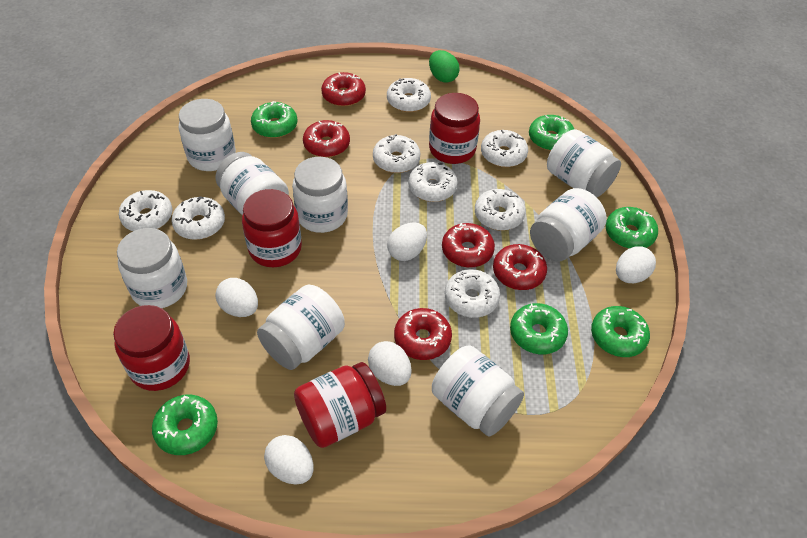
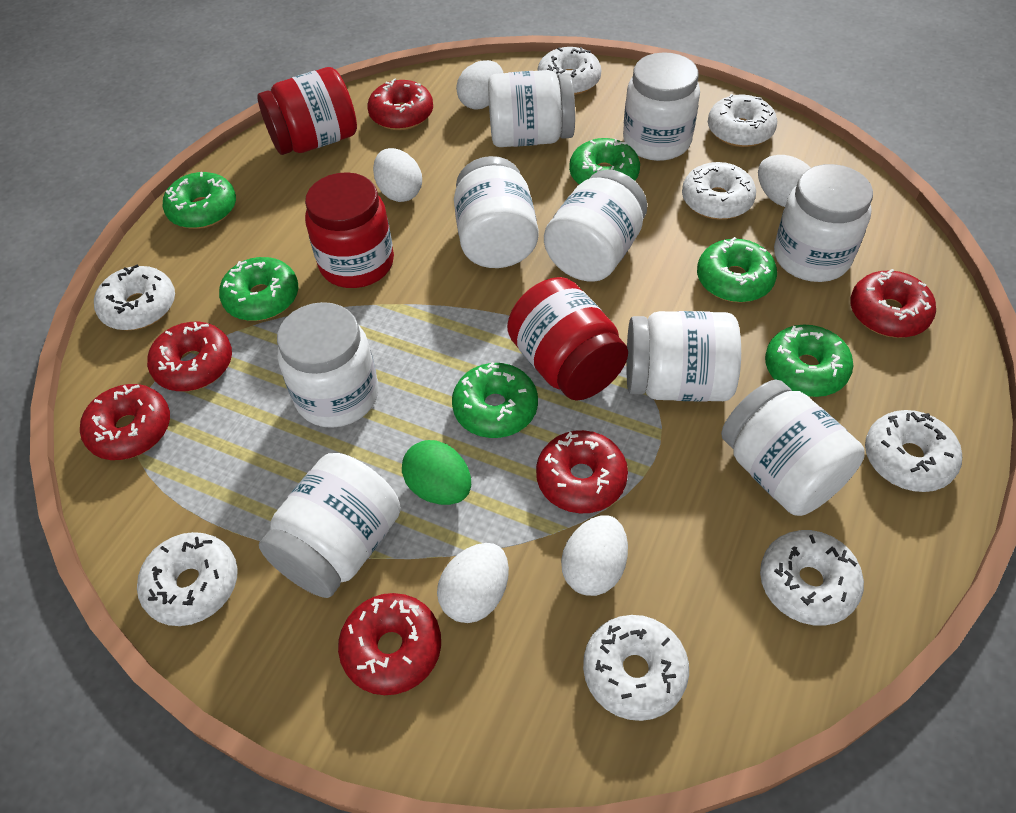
red donut: [303,120,350,157] [321,72,366,107] [394,308,452,360] [442,223,495,268] [493,244,547,290] = 5 -> [80,384,170,460] [147,322,232,391] [338,593,441,695] [368,79,433,130] [536,430,628,513] [850,269,936,338] = 6
red jar: [113,305,190,391] [242,189,302,267] [294,362,386,448] [429,93,480,164] = 4 -> [257,67,357,155] [305,172,394,288] [507,277,628,401] = 3
white jar: [117,228,187,308] [179,99,236,171] [215,152,289,216] [257,285,345,370] [292,157,348,233] [432,345,524,437] [530,188,607,262] [547,129,621,197] = 8 -> [259,453,401,598] [277,302,378,428] [454,156,538,268] [488,70,575,147] [544,170,647,282] [623,52,700,161] [626,311,741,402] [721,380,865,516] [774,164,873,282] = 9

